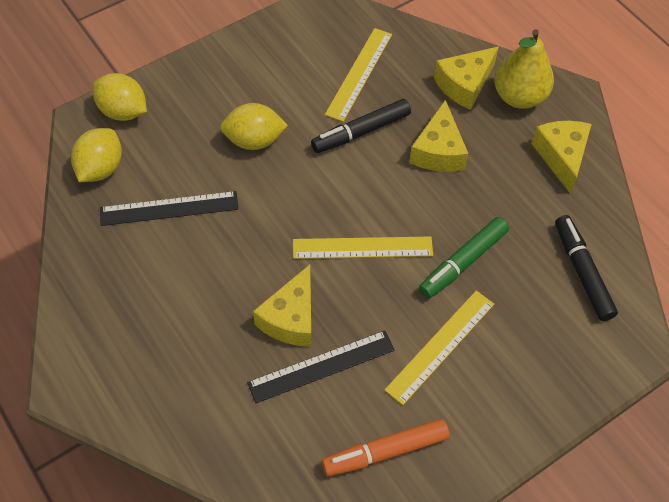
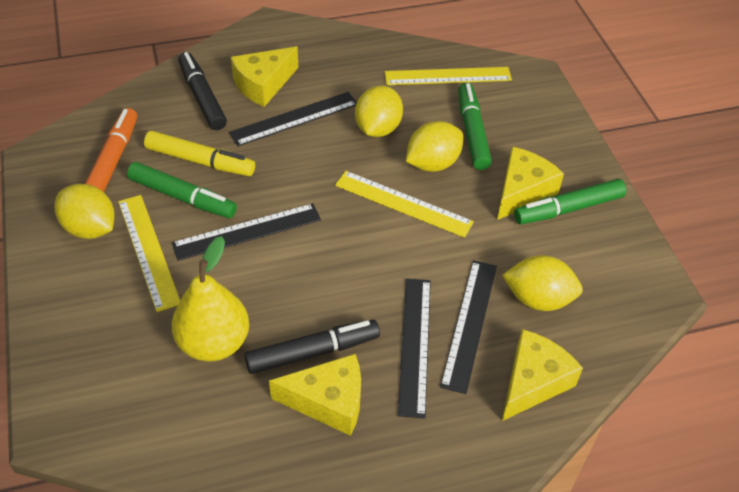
black ruler: [100,191,239,226] [247,330,395,403] = 2 -> [172,203,321,261] [229,92,357,146] [398,279,431,418] [440,260,497,394] = 4
green marker: [419,217,509,299] = 1 -> [127,162,237,218] [458,83,492,170] [514,179,626,224] = 3
yellow lemon: [71,128,122,182] [93,73,147,121] [220,103,288,150] = 3 -> [55,184,115,239] [355,86,403,137] [406,121,463,172] [502,255,583,311] = 4
yellow marker: none = 0 -> [144,131,255,176] = 1

